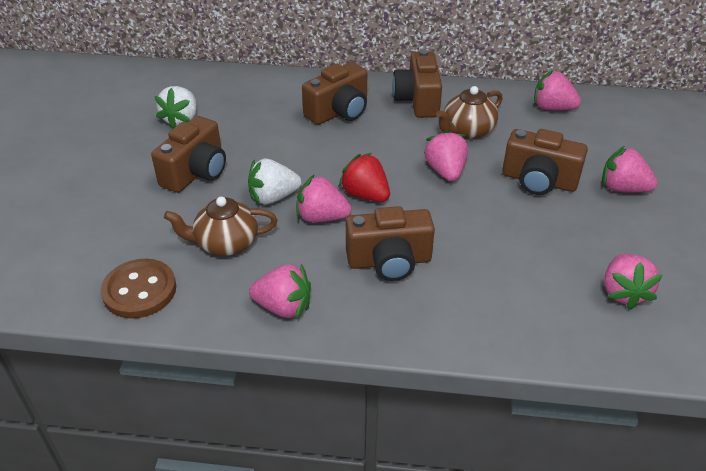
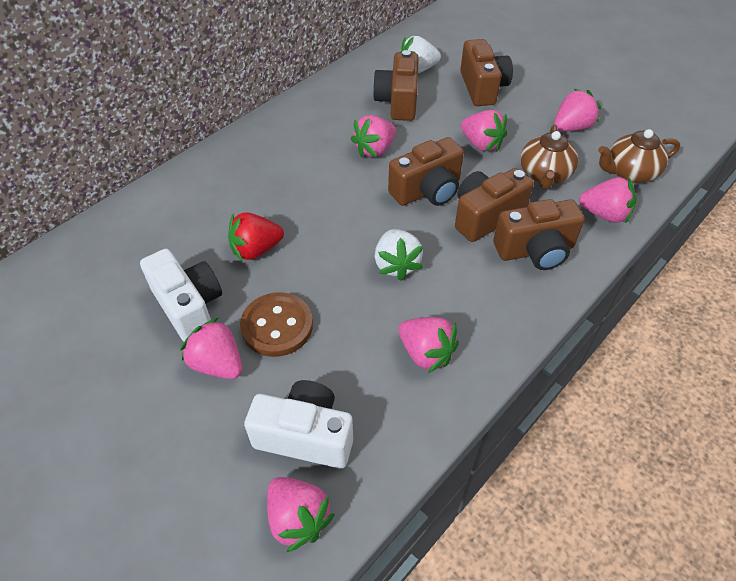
pink strawberry: [249,264,311,319] [296,174,352,223] [424,129,468,181] [534,70,581,110] [602,146,658,192] [604,254,663,310] = 6 -> [180,317,243,379] [267,477,335,552] [351,115,396,158] [398,317,459,373] [461,110,508,152] [554,89,601,131] [579,177,636,224] = 7
white camera: none = 0 -> [140,249,222,341] [244,380,353,469] = 2

